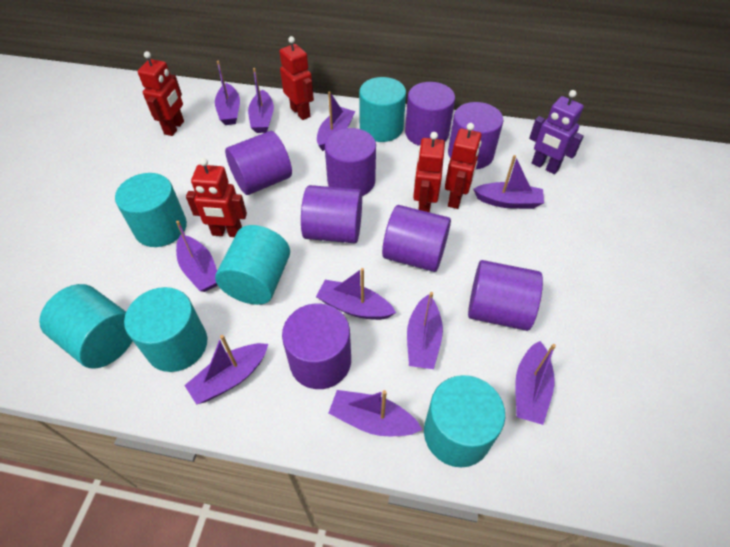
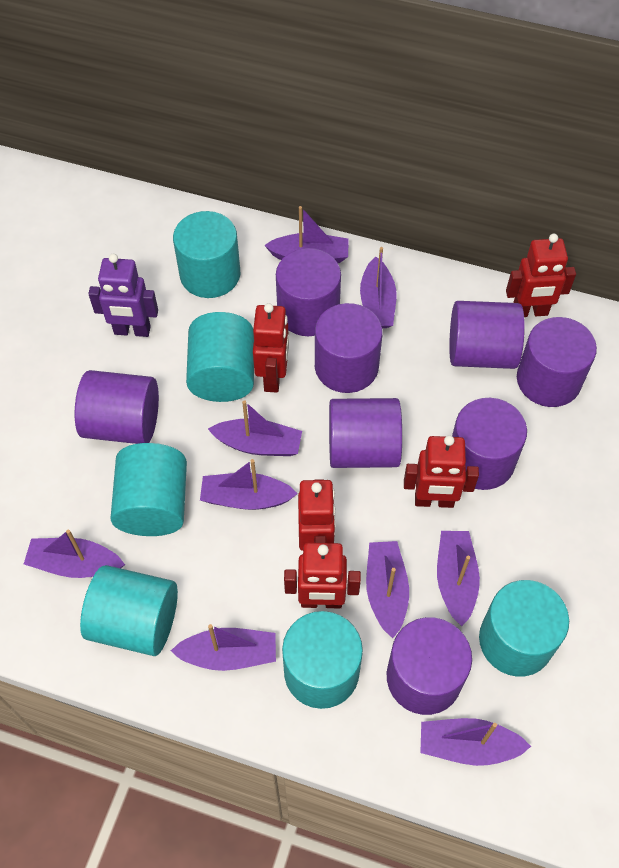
purple boat: [176,220,217,292] [184,335,268,405] [215,60,240,125] [248,68,274,133] [316,268,396,320] [317,91,355,151] [328,390,423,436] [407,292,443,369] [473,155,544,209] [515,341,556,425] = 10 -> [24,530,125,578] [171,624,276,671] [200,459,298,510] [208,400,302,456] [264,206,349,263] [360,247,396,328] [366,541,409,638] [420,718,531,766] [437,531,480,626] = 9

